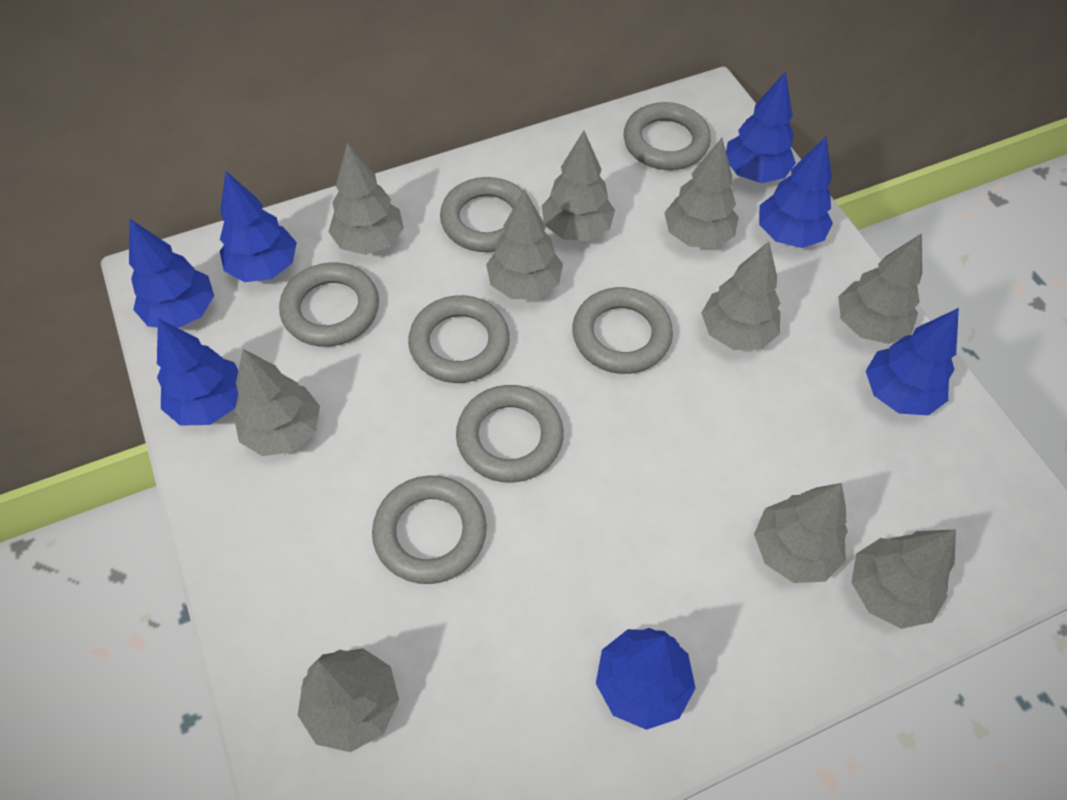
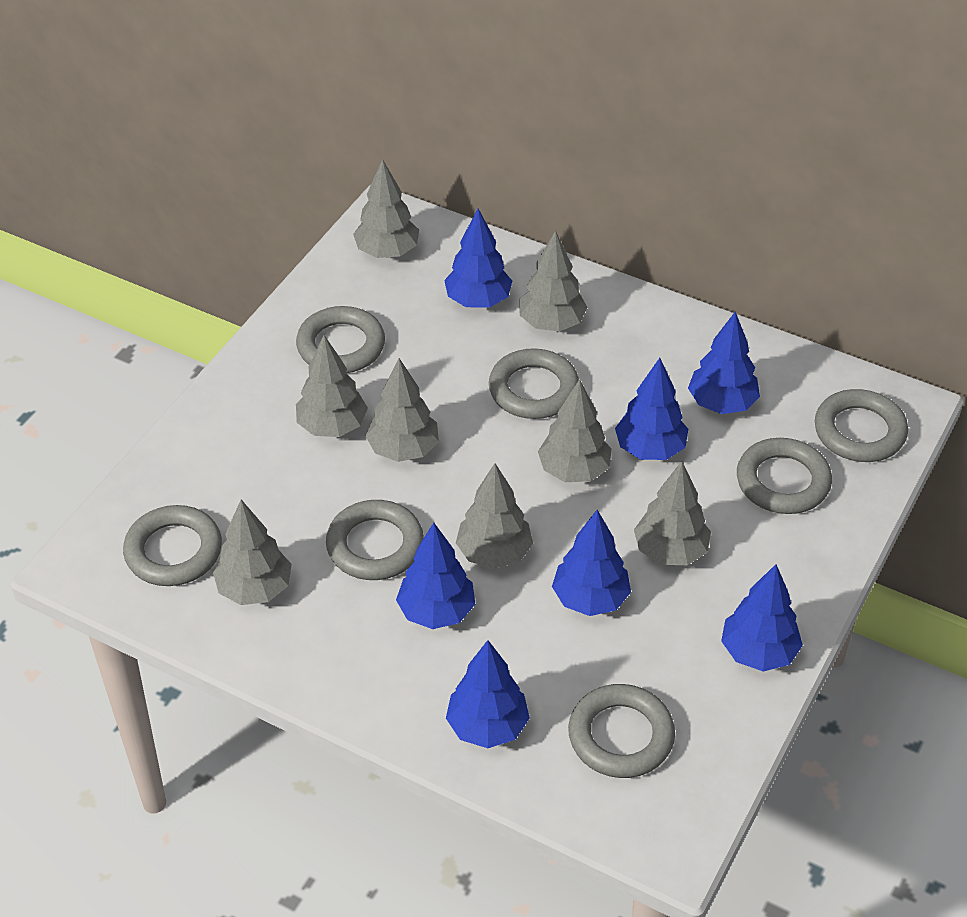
grey tree: [234,349,320,456] [298,648,399,752] [329,143,404,255] [486,189,563,299] [542,131,615,241] [664,138,739,248] [701,242,780,350] [754,483,848,583] [838,233,923,344] [851,530,956,629] = 10 -> [213,500,292,605] [296,335,368,437] [353,159,419,258] [366,358,439,462] [456,463,533,569] [519,230,588,332] [538,379,612,482] [634,461,711,565] = 8

